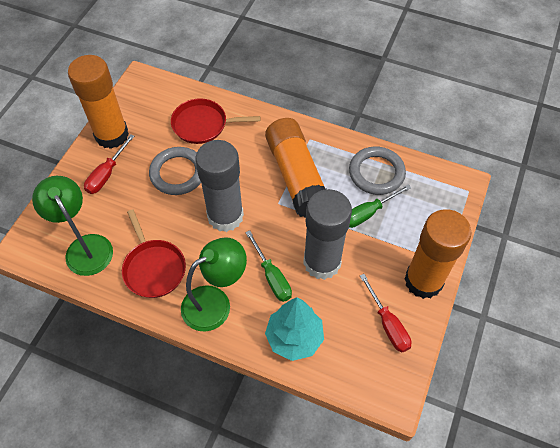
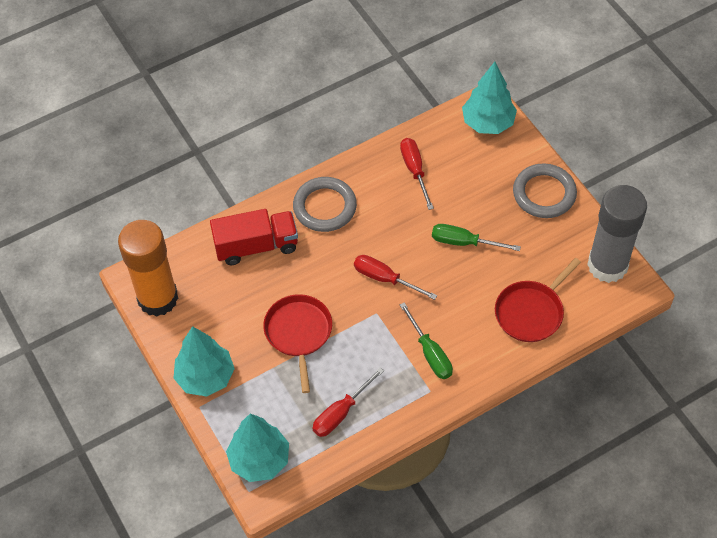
green lamp: [32,176,113,276] [181,237,247,331] = 2 -> none = 0
grey glue stick: [195,140,244,232] [303,189,352,280] = 2 -> [587,185,647,283] = 1
orange glue stick: [68,55,129,149] [265,118,327,218] [404,209,472,299] = 3 -> [118,220,178,317] = 1
red screwdriver: [84,134,134,194] [360,274,411,352] = 2 -> [312,367,384,437] [354,255,437,300] [400,138,434,210] = 3
red truck: none = 0 -> [210,209,298,265] = 1
turquoise tree: [265,298,324,361] = 1 -> [174,326,235,396] [226,414,289,482] [462,62,517,134] = 3

